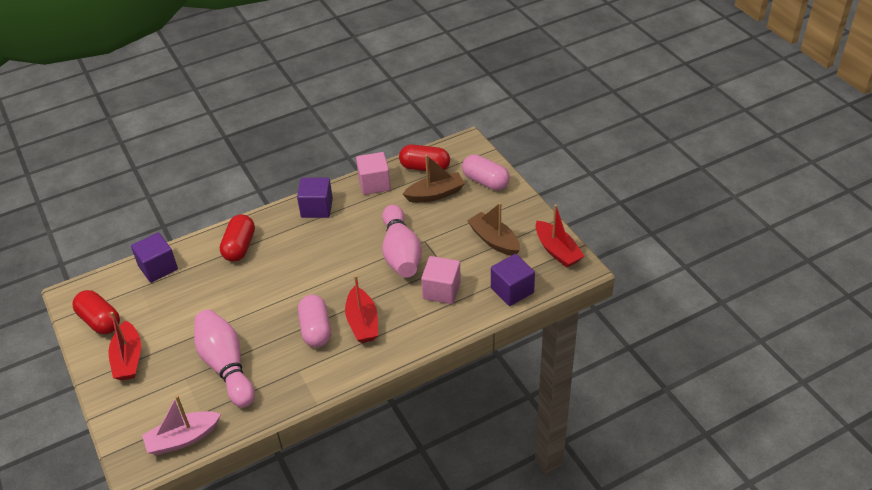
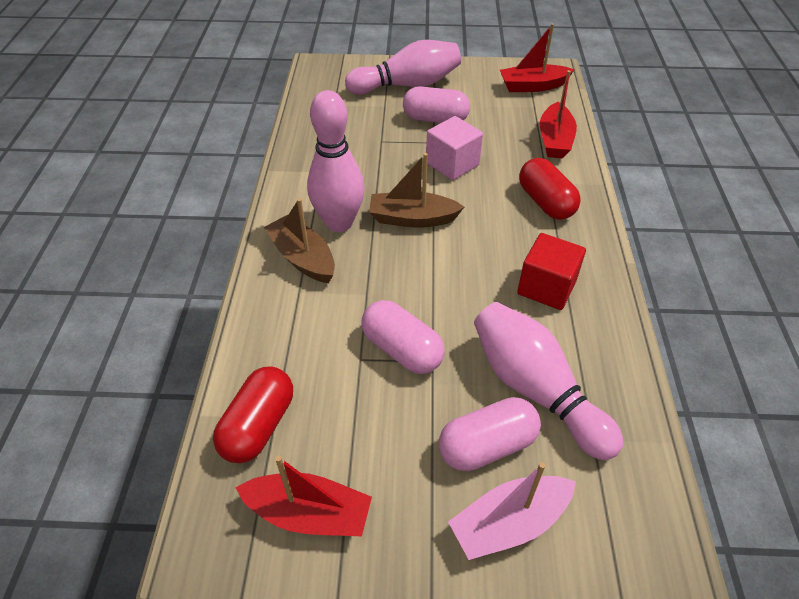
pink bowling pin: [194,310,255,408] [382,205,422,278] = 2 -> [307,90,365,232] [345,40,461,95] [474,302,623,460] = 3
pink capsule: [298,295,331,347] [462,154,510,190] = 2 -> [362,300,445,374] [403,86,470,123] [439,397,541,471] = 3
pink cube: [356,152,391,195] [421,256,461,304] = 2 -> [426,116,483,180] = 1
purple cube: [131,232,178,283] [297,178,333,218] [491,254,535,306] = 3 -> none = 0
red capsule: [72,290,120,334] [220,214,255,262] [399,144,450,171] = 3 -> [213,366,293,464] [519,158,581,220] = 2
red cube: none = 0 -> [517,233,586,310] = 1

